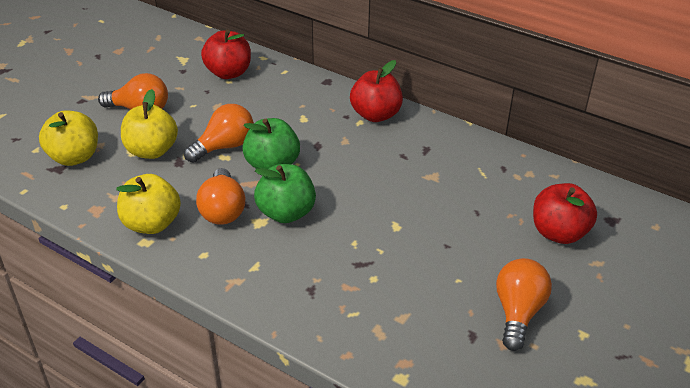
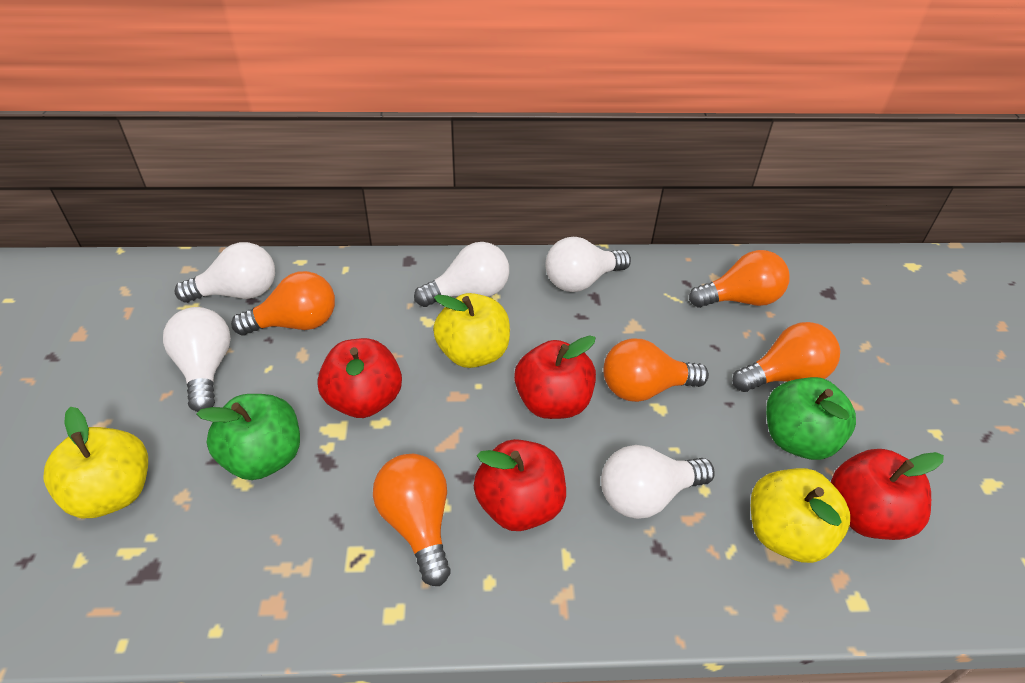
orange light bulb: [98,73,168,110] [184,104,254,163] [196,168,245,225] [496,258,552,351] = 4 -> [231,271,335,335] [373,454,451,586] [603,338,709,402] [689,250,790,308] [732,322,840,392] = 5
red apple: [201,29,251,79] [350,60,403,122] [533,183,597,244] = 3 -> [317,338,402,418] [474,439,566,531] [514,335,596,419] [831,449,944,540] = 4
white light bulb: none = 0 -> [163,307,231,412] [175,242,275,303] [414,242,509,307] [545,237,631,292] [601,445,715,519] = 5

